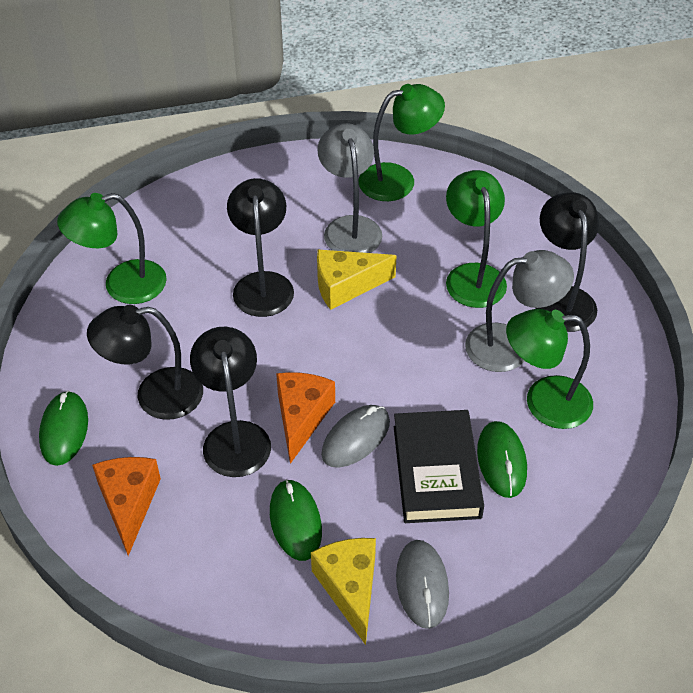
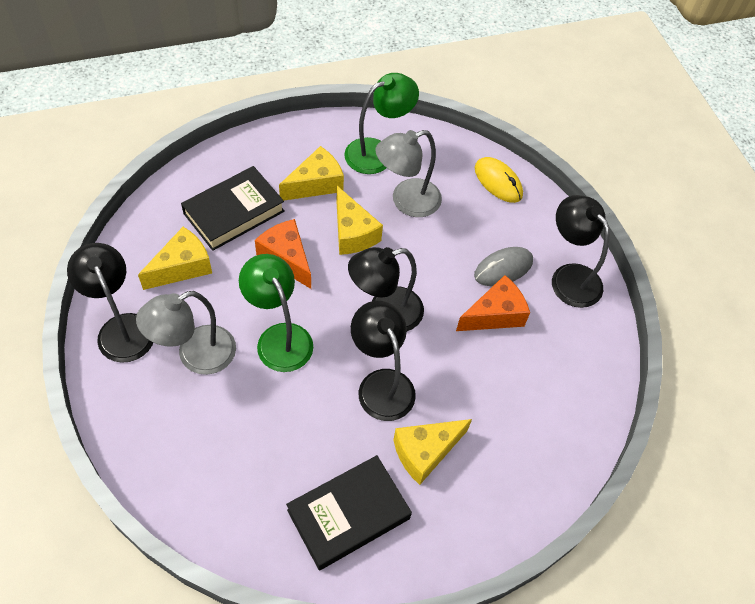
black book: [394,410,484,523] = 1 -> [181,166,285,251] [286,455,412,570] = 2
green lamp: [57,193,167,304] [359,84,445,201] [446,170,507,308] [506,309,593,429] = 4 -> [239,254,313,372] [345,73,419,174] = 2
green mouse: [39,390,88,466] [270,479,322,561] [477,421,527,498] = 3 -> none = 0
grey mouse: [321,405,390,468] [396,540,449,629] = 2 -> [474,247,533,286] = 1
yellow cheese: [311,538,376,645] [317,250,396,310] = 2 -> [138,227,212,290] [279,146,344,200] [337,186,383,255] [393,419,472,485] = 4
yellow mouse: none = 0 -> [475,157,523,203] = 1

